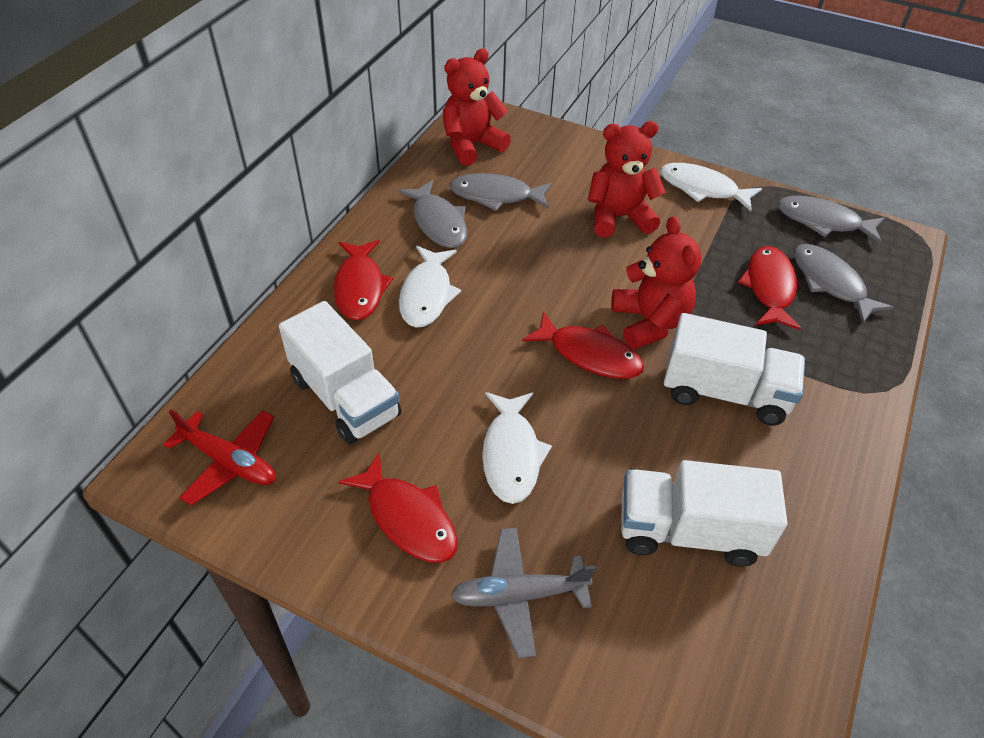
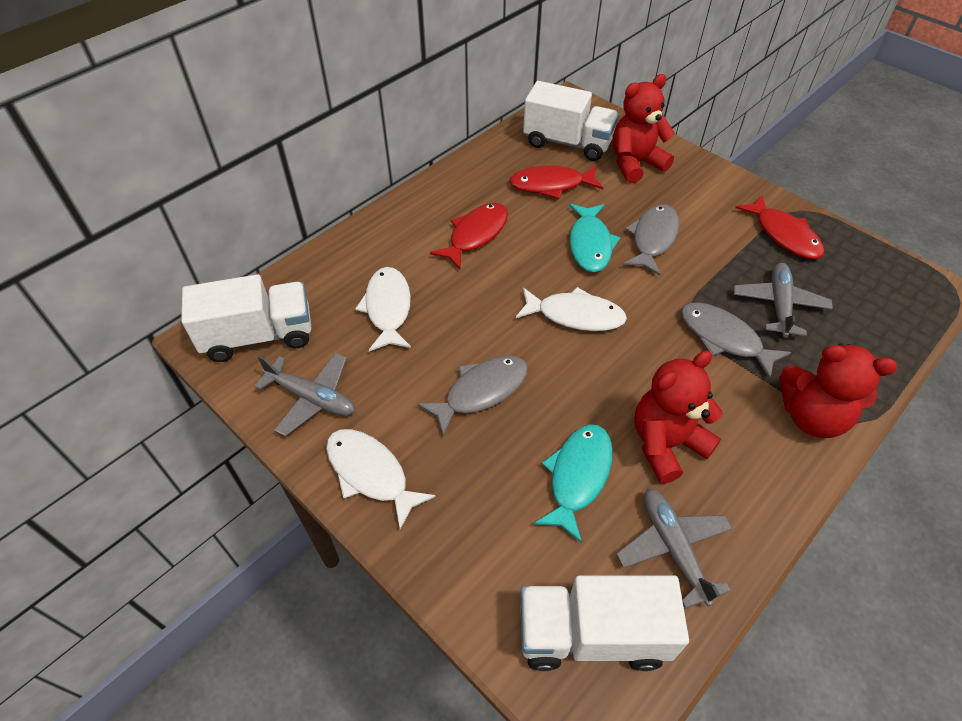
grey fish: [398,180,467,248] [449,173,552,211] [777,196,885,244] [794,244,895,324] = 4 -> [418,356,528,436] [623,204,680,275] [681,302,791,380] = 3
grey plane: [451,528,596,658] = 1 -> [254,353,355,436] [616,489,733,609] [734,263,833,338] = 3
red fish: [334,240,394,320] [338,452,458,563] [522,311,644,379] [738,246,801,330] = 4 -> [430,203,508,269] [509,166,603,199] [735,195,824,259] = 3
red plane: [163,409,276,506] = 1 -> none = 0
turquoise fish: none = 0 -> [534,424,613,543] [569,204,621,272] = 2

